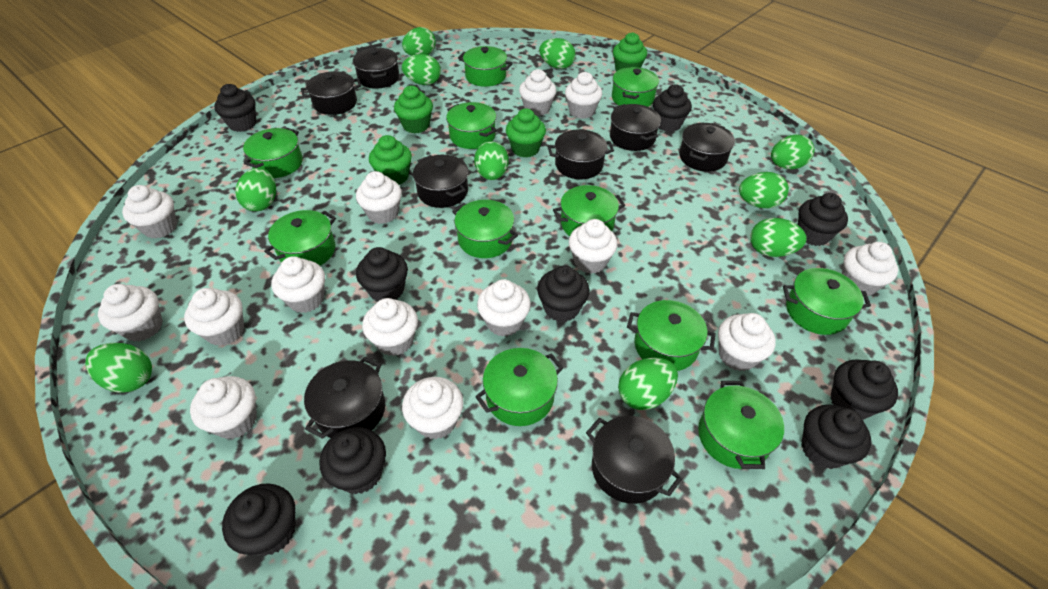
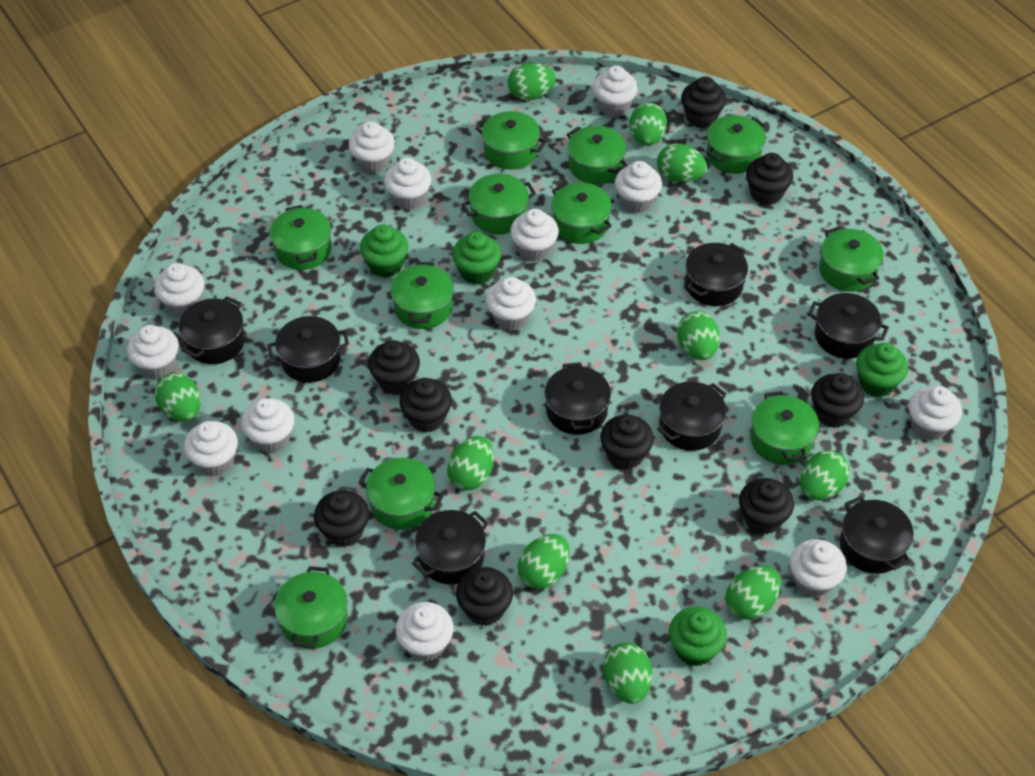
white cupcake: [98,284,163,342] [122,185,177,239] [184,288,244,346] [190,376,257,439] [271,256,325,313] [356,171,402,224] [362,298,418,356] [402,377,464,439] [477,279,531,337] [519,69,556,116] [565,72,602,119] [569,219,617,274] [718,313,776,371] [842,242,898,296] = 14 -> [127,325,179,379] [154,263,204,316] [184,421,238,476] [241,398,294,453] [349,121,395,174] [384,158,431,210] [396,602,454,662] [486,277,536,331] [510,209,559,262] [593,66,638,117] [615,161,662,214] [790,539,847,597] [909,386,962,441] = 13

